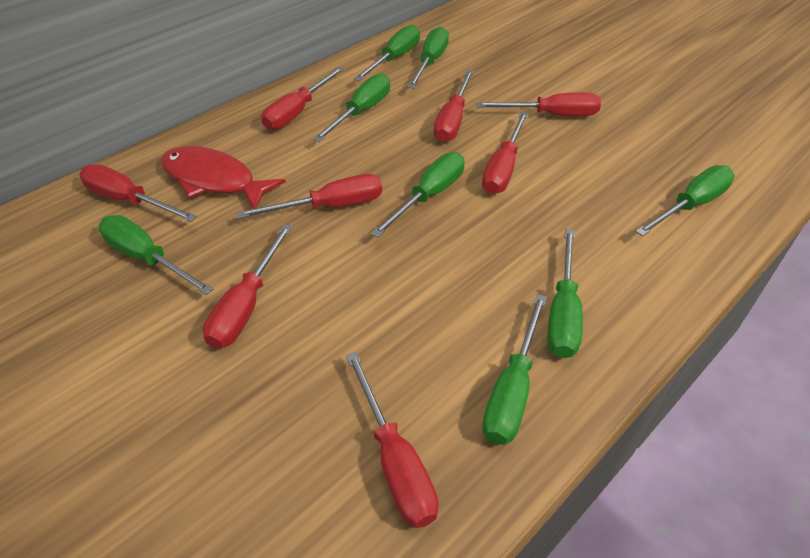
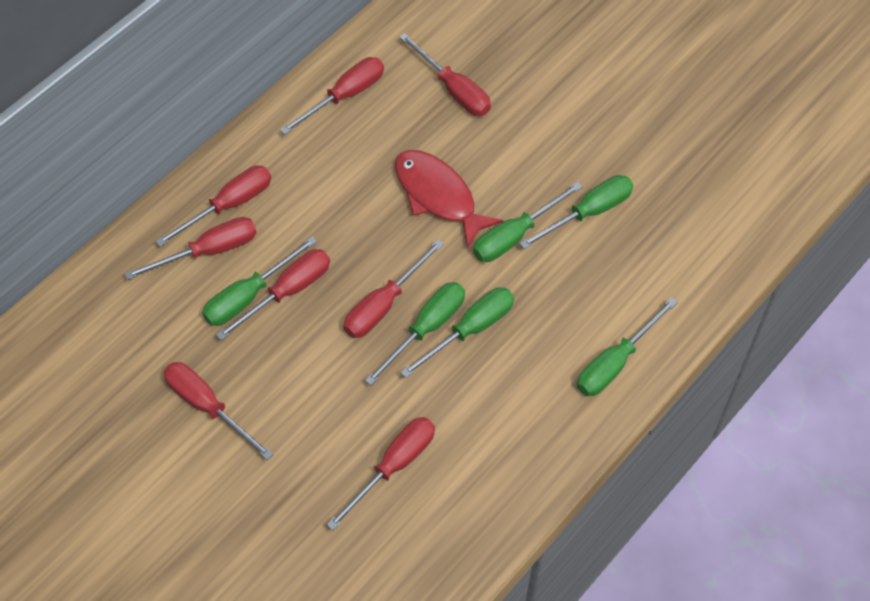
green screwdriver: [98,215,213,295] [313,73,390,142] [354,25,420,81] [371,152,465,237] [408,26,449,89] [482,294,547,445] [547,229,583,358] [635,165,735,236] = 8 -> [202,237,317,326] [365,282,465,385] [400,287,514,378] [473,182,583,262] [519,175,633,249] [577,298,678,396] = 6

